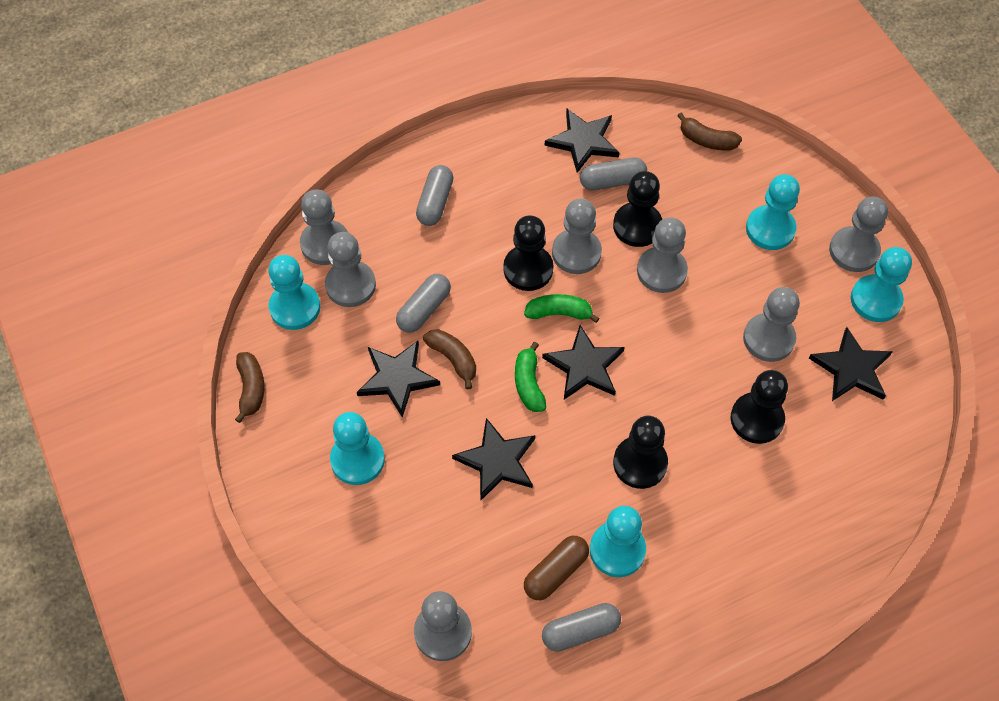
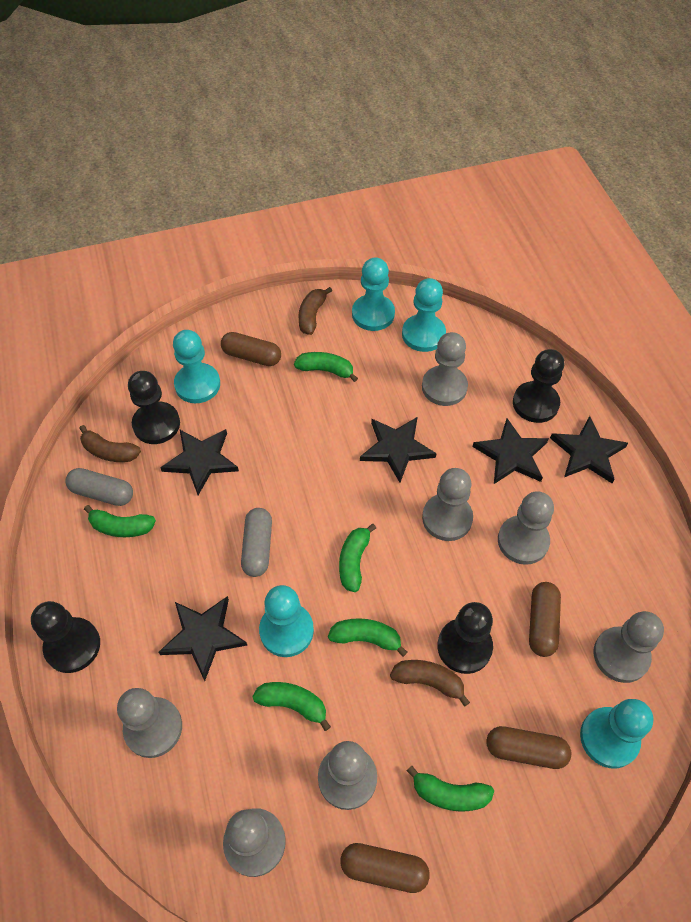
brown capsule: [524,536,589,600] = 1 -> [221,332,281,366] [340,843,430,893] [487,726,571,769] [529,582,561,657] = 4
green banana: [515,342,546,412] [524,294,600,323] = 2 -> [84,505,156,537] [252,682,331,731] [294,352,358,382] [328,618,407,657] [339,524,376,592] [407,766,494,811] = 6
grey capsule: [396,274,451,333] [416,165,453,226] [542,603,621,652] [580,157,647,190] = 4 -> [65,468,133,506] [241,508,272,577] = 2

